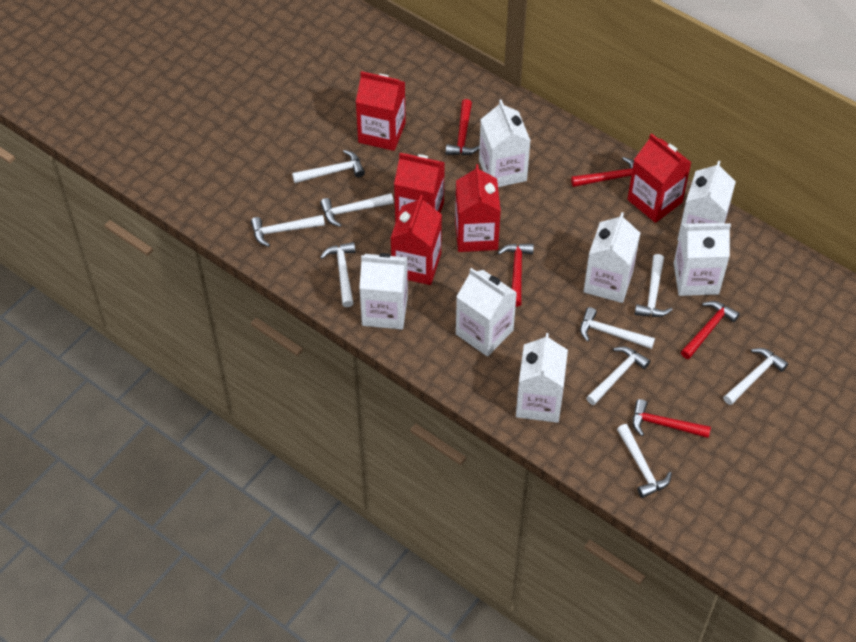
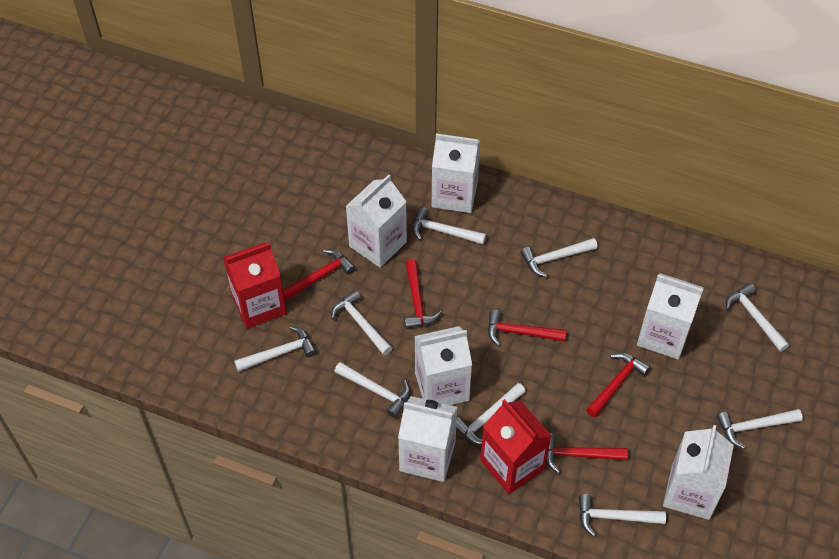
red carton: [356,71,406,151] [391,195,442,285] [394,153,445,223] [455,164,501,252] [627,133,692,223] = 5 -> [223,243,287,329] [480,399,552,494] = 2
white carton: [359,253,408,329] [456,268,517,357] [479,99,531,187] [516,333,568,423] [584,212,640,303] [674,222,731,296] [677,161,736,241] = 7 -> [346,174,407,267] [398,396,457,482] [415,326,472,405] [432,133,480,213] [637,273,704,360] [663,425,734,520] = 6

